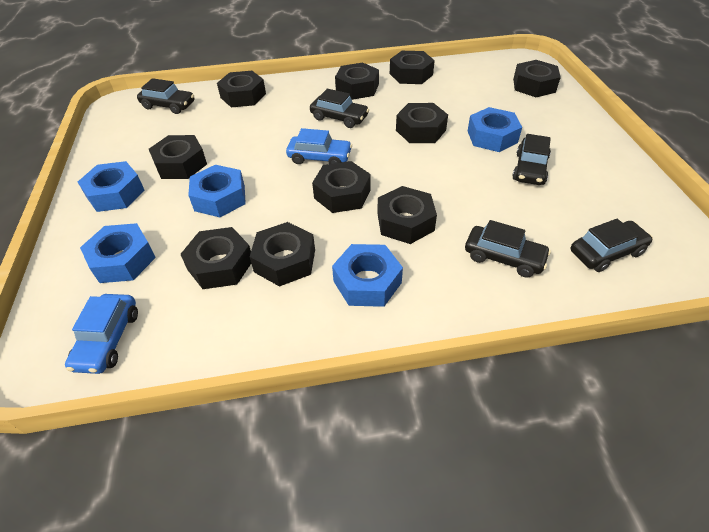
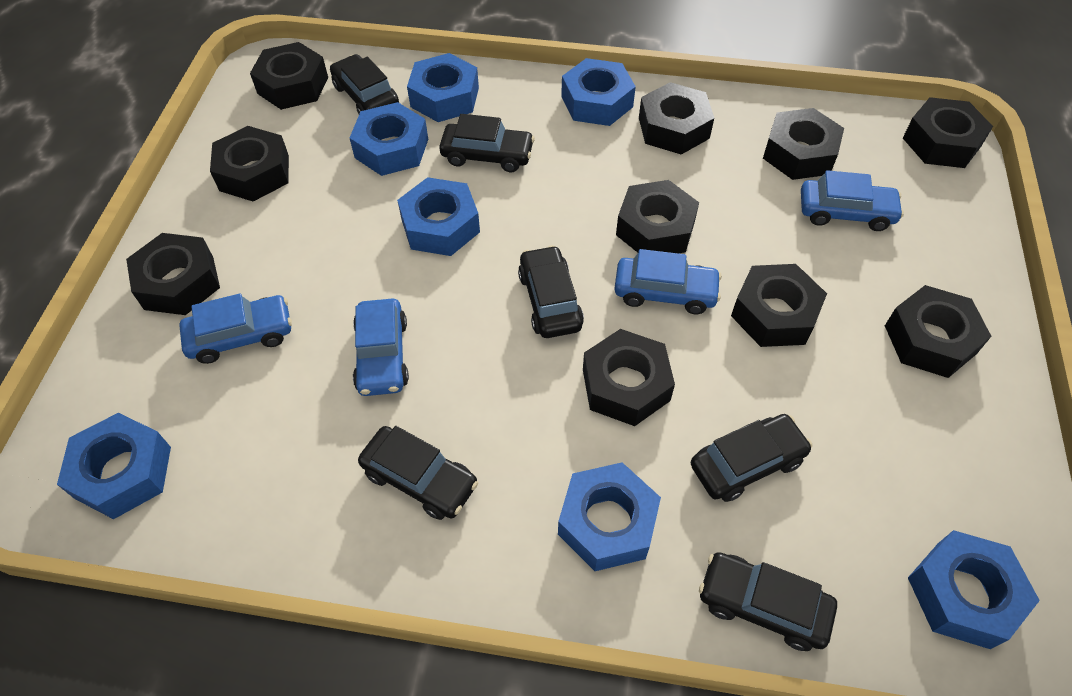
black car: [137,78,194,114] [310,89,369,128] [465,220,551,278] [512,134,551,185] [571,219,653,272] = 5 -> [330,54,399,114] [358,426,478,520] [439,114,535,172] [518,245,584,338] [691,414,812,502] [699,552,837,651] = 6
blue car: [65,294,138,374] [286,128,352,164] = 2 -> [179,294,292,364] [353,298,409,396] [614,249,722,314] [801,170,904,231] = 4
blue nut: [78,161,144,212] [80,223,156,283] [188,165,246,217] [332,244,403,307] [468,107,522,152] = 5 -> [57,413,171,519] [350,102,428,176] [397,177,480,256] [407,53,479,122] [558,462,661,571] [561,58,636,126] [908,530,1040,649] = 7

